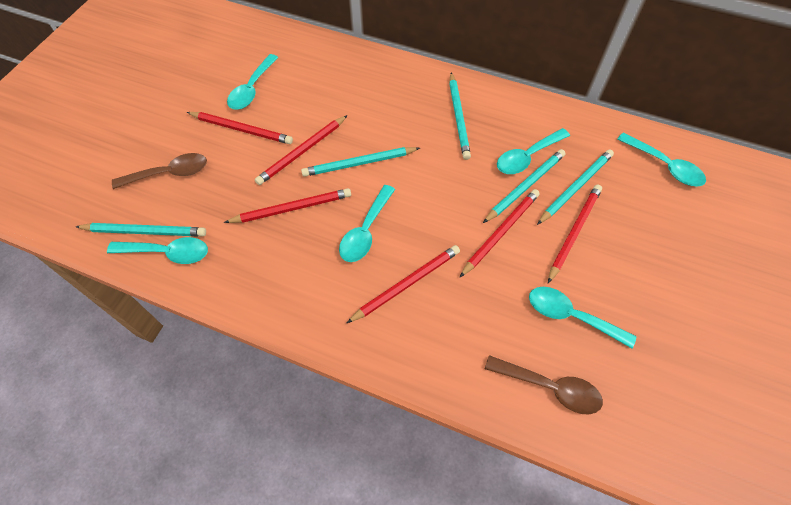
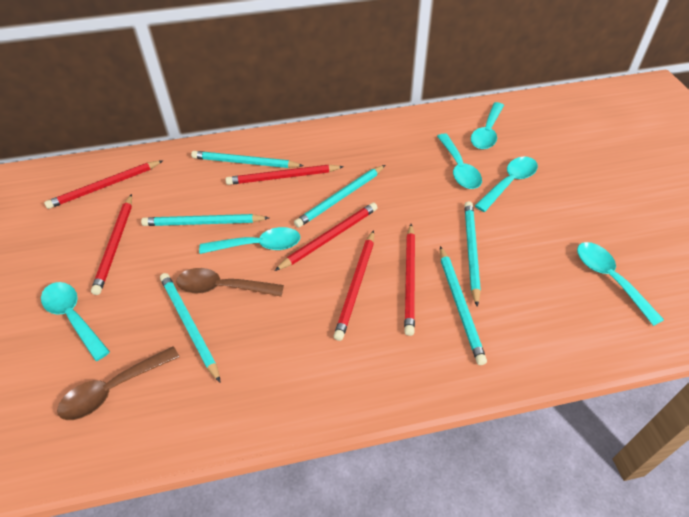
turquoise pencil: [75,223,206,236] [301,147,420,177] [449,73,471,160] [483,149,566,223] [537,149,614,225] = 5 -> [141,214,269,226] [160,273,221,383] [191,151,304,168] [294,165,385,228] [440,246,487,365] [464,201,481,307] = 6

